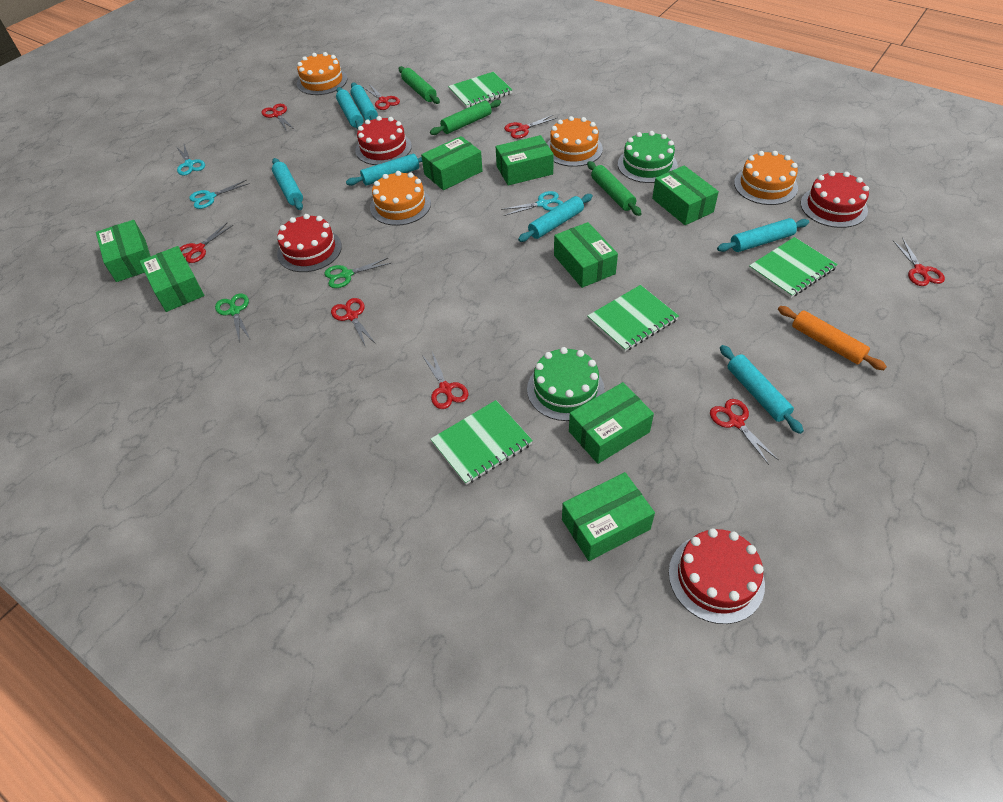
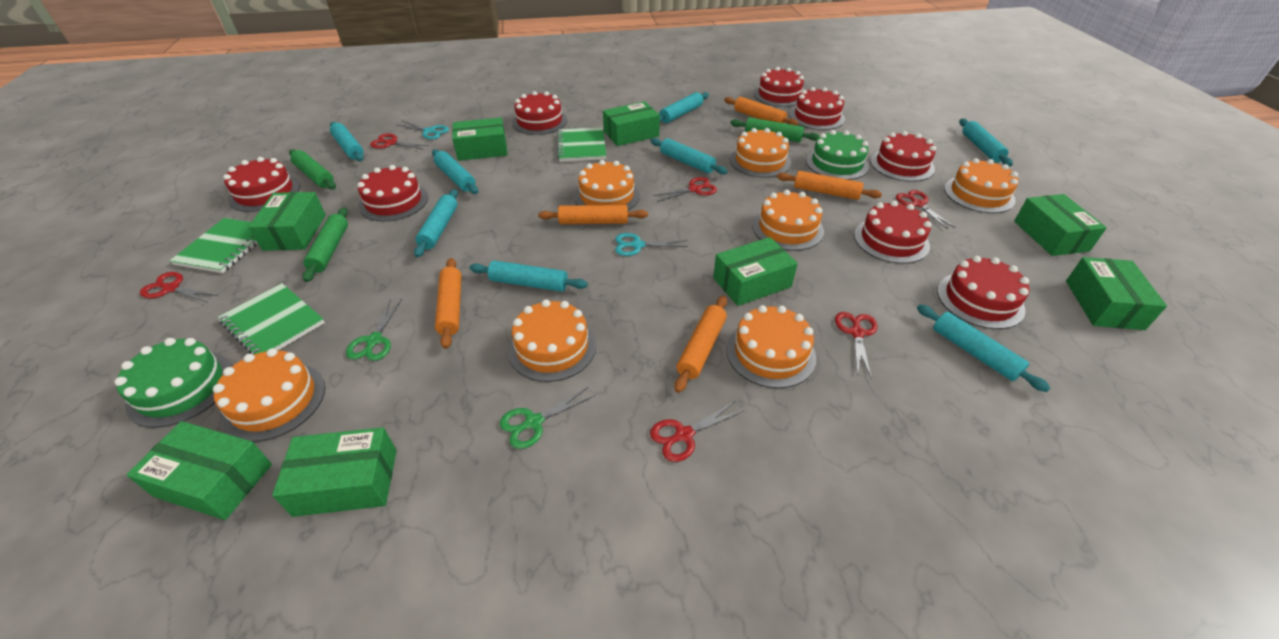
green notebook: [431,400,533,485] [448,72,513,108] [588,285,679,352] [749,237,838,298] = 4 -> [170,218,257,273] [218,283,325,355] [557,127,606,162] = 3
orange cake: [297,52,347,95] [370,171,431,226] [547,116,603,167] [734,151,798,205] = 4 -> [213,348,325,442] [508,299,596,382] [574,160,640,210] [726,305,816,388] [730,128,791,178] [752,190,824,251] [944,158,1018,213] = 7
orange rolling pin: [778,306,887,370] = 1 -> [435,258,461,349] [538,205,648,224] [674,296,727,393] [724,97,799,126] [777,171,882,200] = 5
red cake: [277,214,342,272] [355,116,412,165] [669,528,765,624] [801,171,869,228] = 4 -> [223,157,300,212] [357,165,428,222] [512,91,567,135] [754,67,804,107] [789,87,845,130] [854,201,931,264] [870,131,936,182] [937,256,1029,329] = 8
red scissors: [180,223,233,263] [262,104,295,131] [331,298,376,345] [363,84,400,110] [422,352,468,409] [504,115,557,139] [710,399,778,465] [892,238,945,286] = 8 -> [140,272,218,303] [370,133,428,150] [650,402,743,462] [653,177,717,202] [835,312,878,377] [896,190,956,230] = 6
turquoise rolling pin: [272,158,303,210] [336,87,363,129] [346,154,422,186] [351,83,378,120] [518,194,593,242] [717,218,809,252] [720,345,804,434] = 7 -> [330,122,364,162] [414,189,458,258] [432,149,478,194] [469,260,588,292] [651,138,728,175] [659,92,709,123] [917,304,1050,392] [959,118,1013,166] = 8
turquoise scissors: [176,144,205,176] [189,180,250,209] [501,191,563,216] = 3 -> [398,121,449,139] [615,233,688,256] = 2

